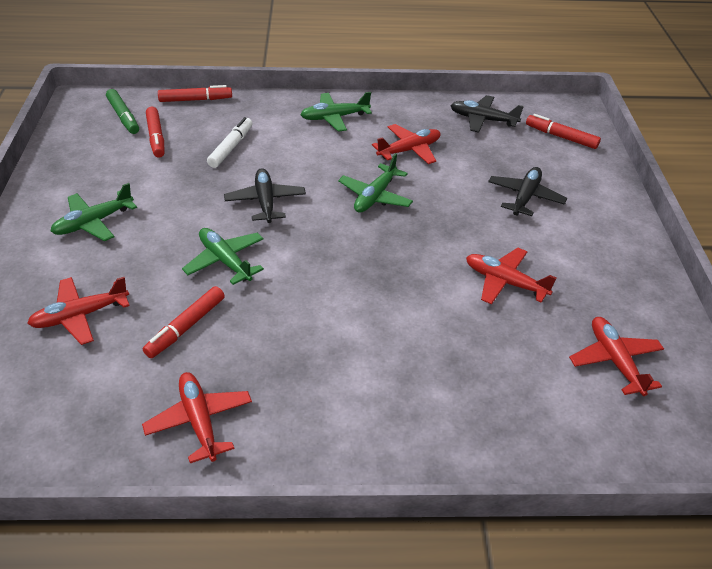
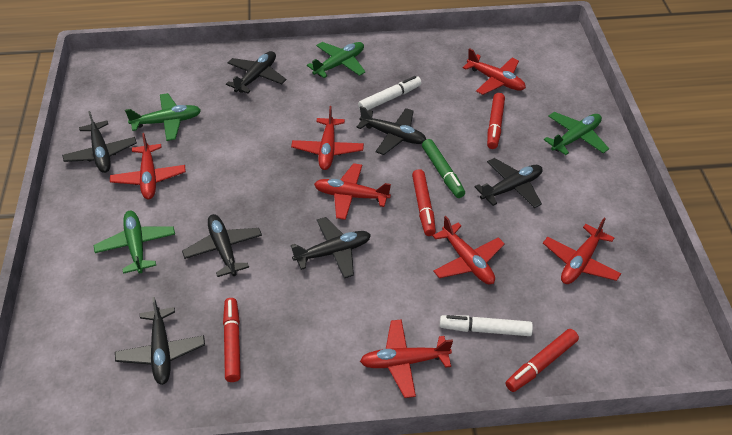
black plane: [224,168,306,223] [450,95,524,133] [488,167,567,216] = 3 -> [62,111,137,173] [115,297,205,385] [182,214,262,277] [226,51,286,94] [291,217,371,278] [356,106,426,155] [474,158,543,208] = 7
red plane: [27,277,130,345] [142,372,252,463] [372,124,441,164] [466,248,556,304] [569,317,664,396] = 5 -> [110,133,186,199] [291,106,364,170] [314,163,391,220] [360,319,453,398] [433,216,505,284] [463,48,526,95] [543,218,621,284] = 7
white marker: [207,117,253,168] = 1 -> [358,76,422,111] [440,315,533,336] = 2

